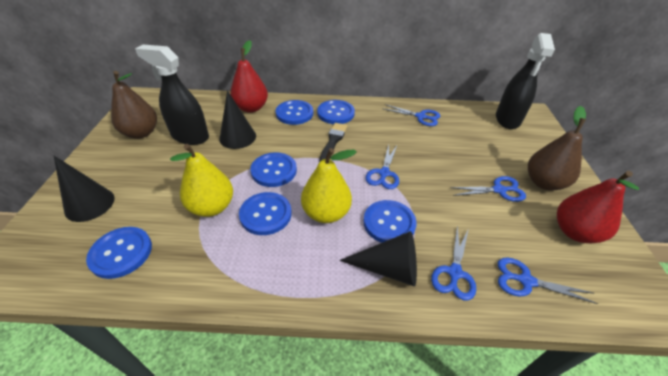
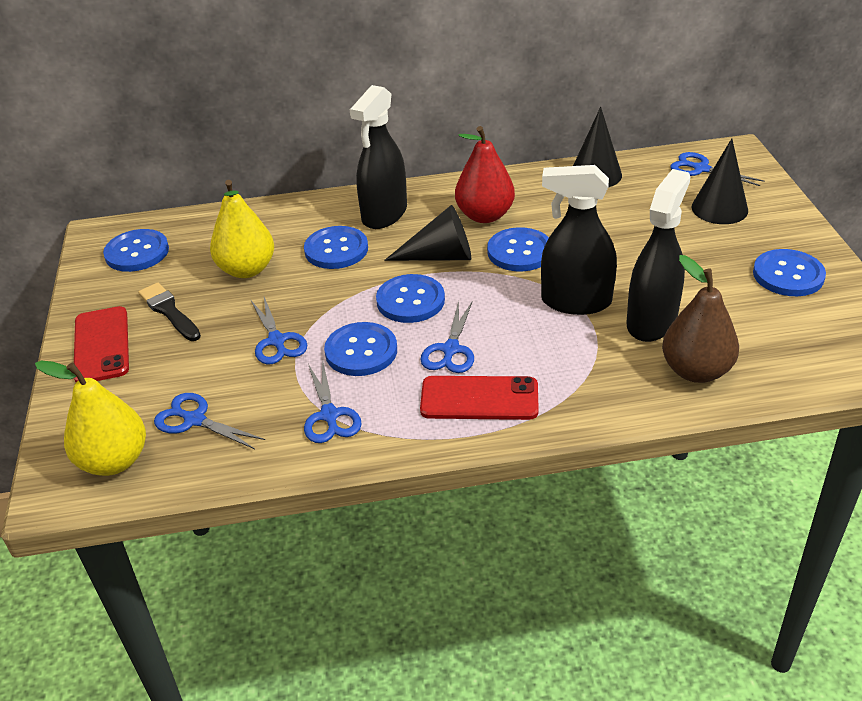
black spray bottle: [135,45,209,145] [496,33,555,129] = 2 -> [350,85,407,229] [541,165,617,315] [627,169,690,342] = 3
brown pear: [111,71,157,139] [528,106,586,191] = 2 -> [662,255,739,383] = 1
red pear: [230,40,268,113] [557,171,639,243] = 2 -> [455,126,515,223] = 1
red phone: none = 0 -> [74,306,129,382] [420,376,539,420] = 2

